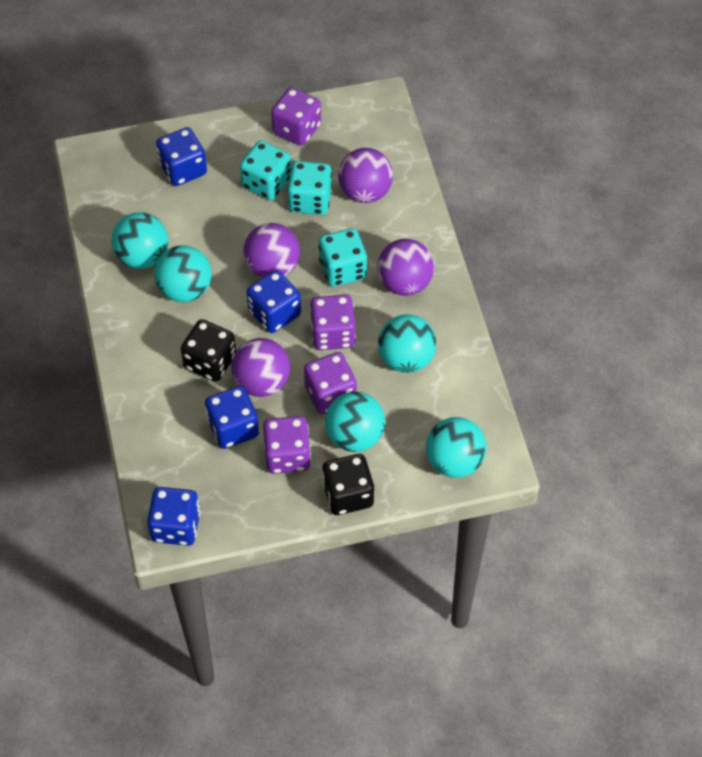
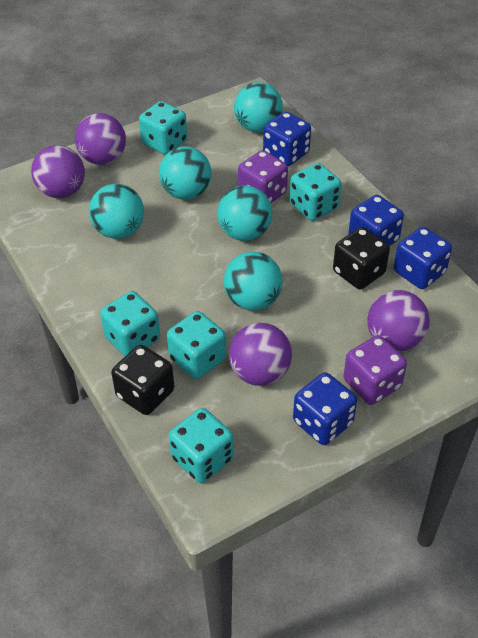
purple dice: [263,416,311,474] [271,87,321,146] [304,352,357,414] [310,294,356,350] = 4 -> [238,150,288,203] [343,335,407,405] = 2
turquoise dice: [240,141,291,200] [287,161,332,215] [319,228,367,287] = 3 -> [100,291,160,356] [139,101,187,155] [167,311,226,379] [169,408,234,483] [290,163,341,221] = 5

